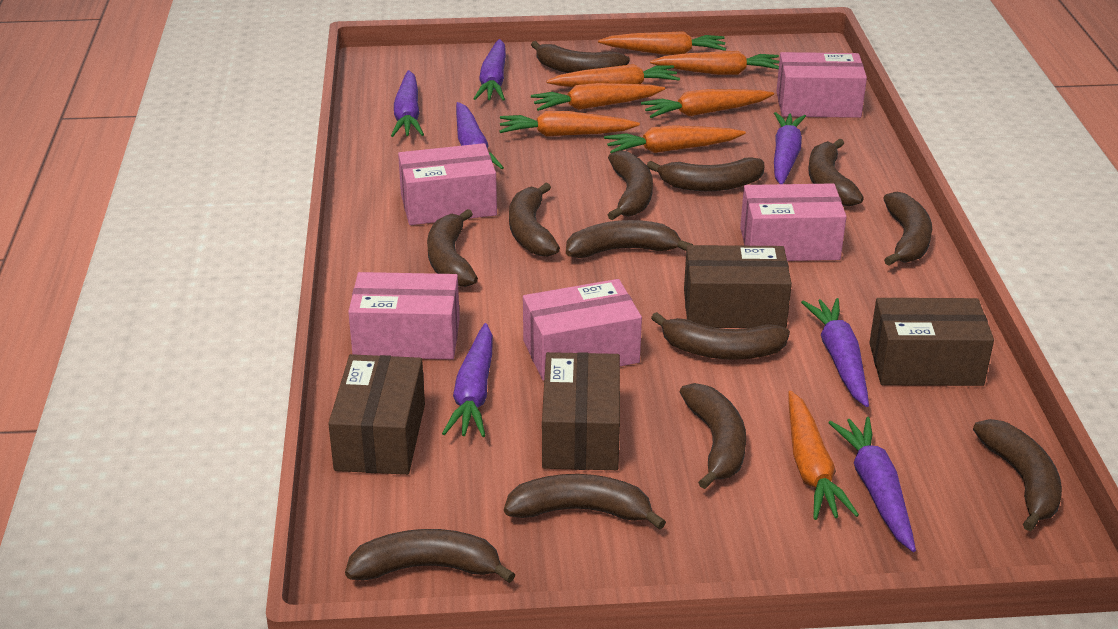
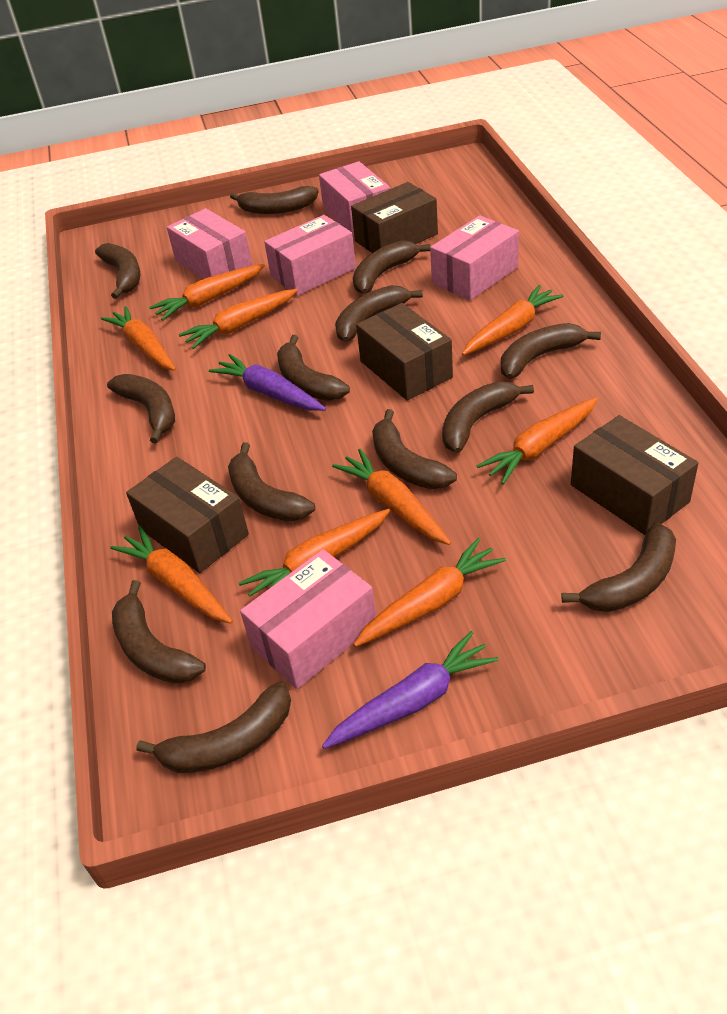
orange carrot: [499,111,640,137] [531,83,665,111] [546,64,680,87] [598,31,726,55] [604,125,746,153] [641,89,774,118] [650,51,779,75] [788,391,859,520] = 8 -> [101,306,176,371] [110,526,233,624] [149,264,265,321] [179,289,298,349] [238,509,390,597] [332,449,451,545] [353,538,506,647] [462,285,564,355] [477,397,598,484] = 9
purple carrot: [391,70,424,137] [442,323,493,437] [456,102,504,169] [473,39,506,101] [774,112,806,184] [801,298,869,407] [828,417,916,552] = 7 -> [209,354,326,411] [322,631,499,749] = 2

